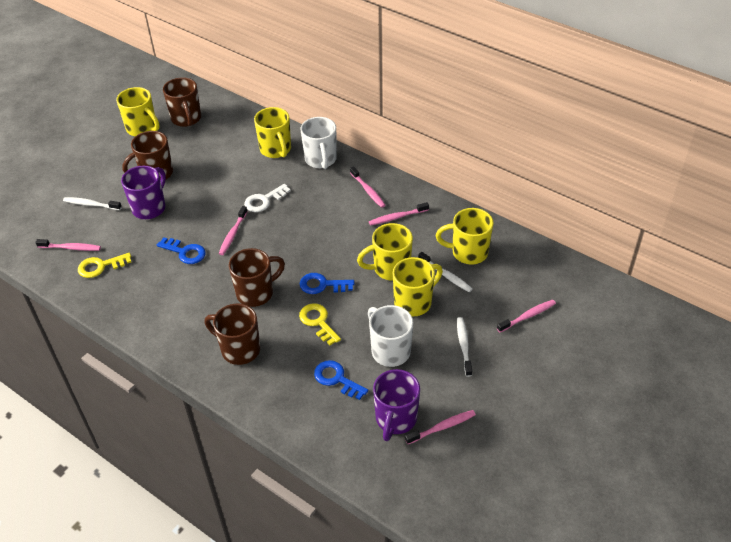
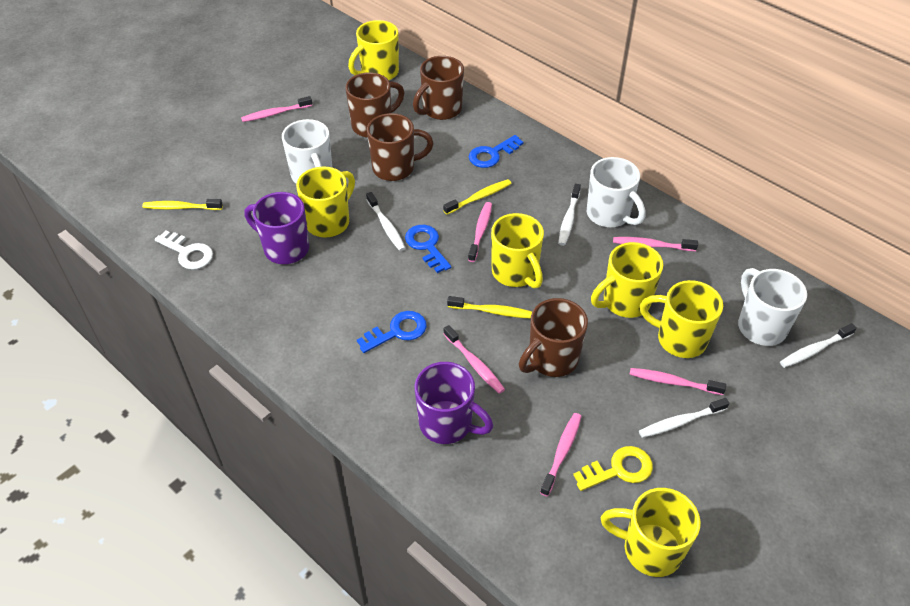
white mug: [300,117,337,169] [368,305,413,367] = 2 -> [282,119,332,184] [587,157,645,227] [738,268,807,346] = 3
white toothbrush: [63,197,122,210] [418,252,473,292] [457,317,472,377] = 3 -> [366,192,406,251] [558,184,581,246] [639,398,729,438] [780,323,857,368] = 4
yellow key: [78,253,131,278] [299,303,341,346] = 2 -> [573,446,653,491] = 1
yellow mug: [116,87,160,136] [254,107,291,158] [357,223,413,281] [393,257,443,316] [436,208,494,265] = 5 -> [296,167,355,237] [348,20,399,80] [491,213,544,289] [591,242,663,318] [601,488,701,577] [640,280,723,358] = 6
yellow toothbrush: none = 0 -> [142,199,223,210] [443,179,511,215] [447,296,532,319] = 3

